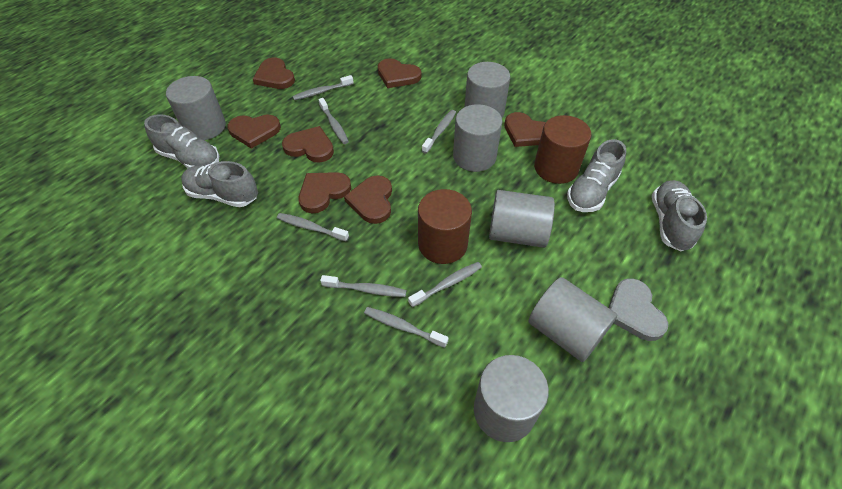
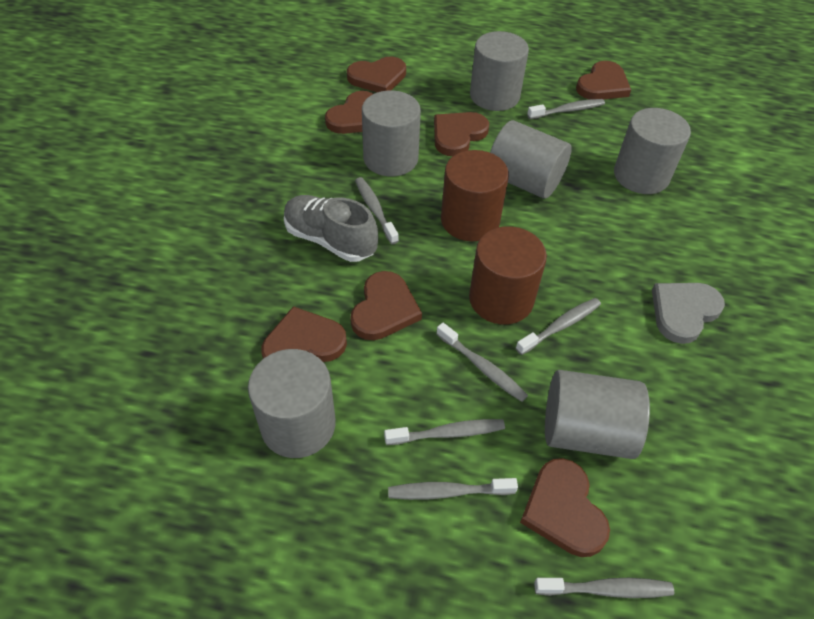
grey shoe: [144,114,219,168] [181,161,258,207] [567,139,626,212] [652,180,707,251] = 4 -> [284,195,378,262] = 1

